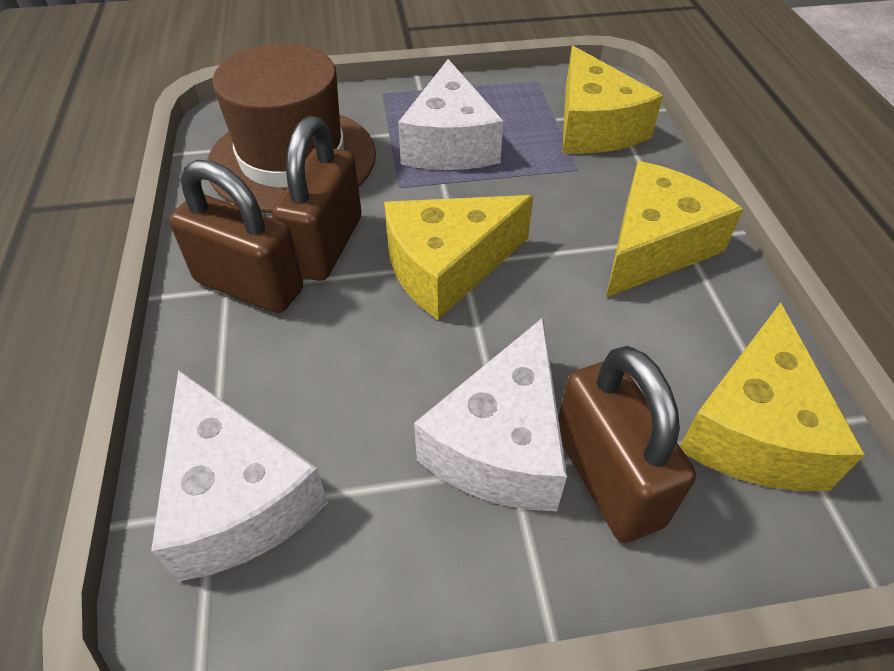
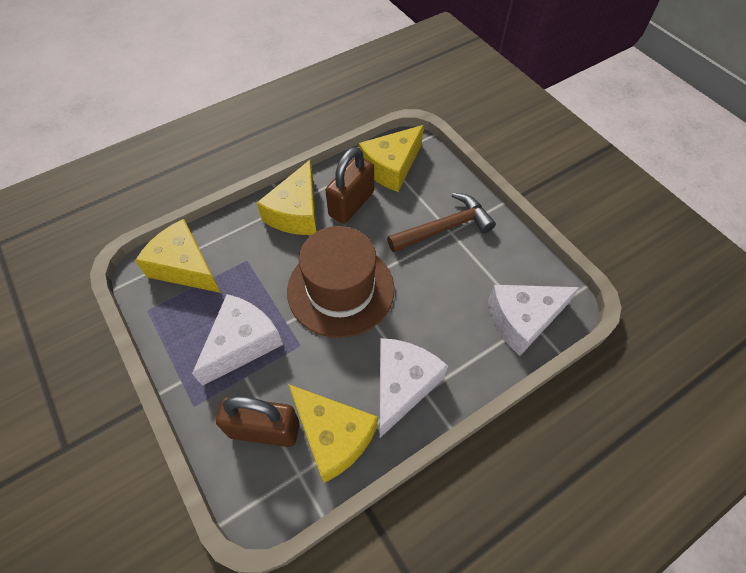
brown hammer: none = 0 -> [387,193,496,252] = 1
brown padlock: [169,160,303,313] [272,116,362,281] [558,346,696,543] = 3 -> [216,396,300,447] [326,147,374,224] = 2

